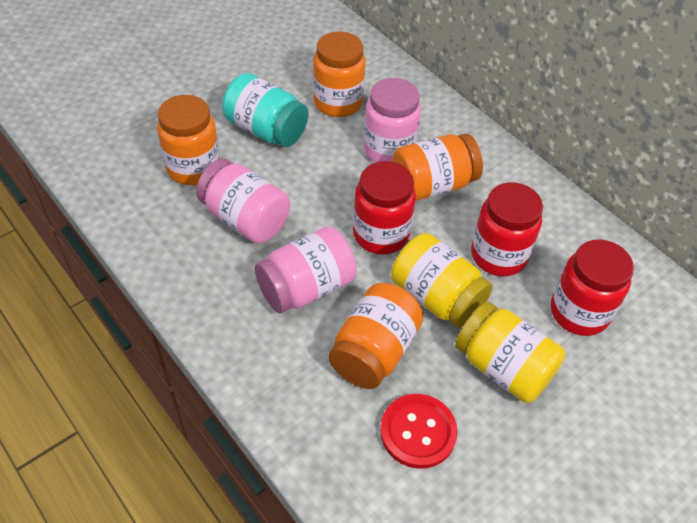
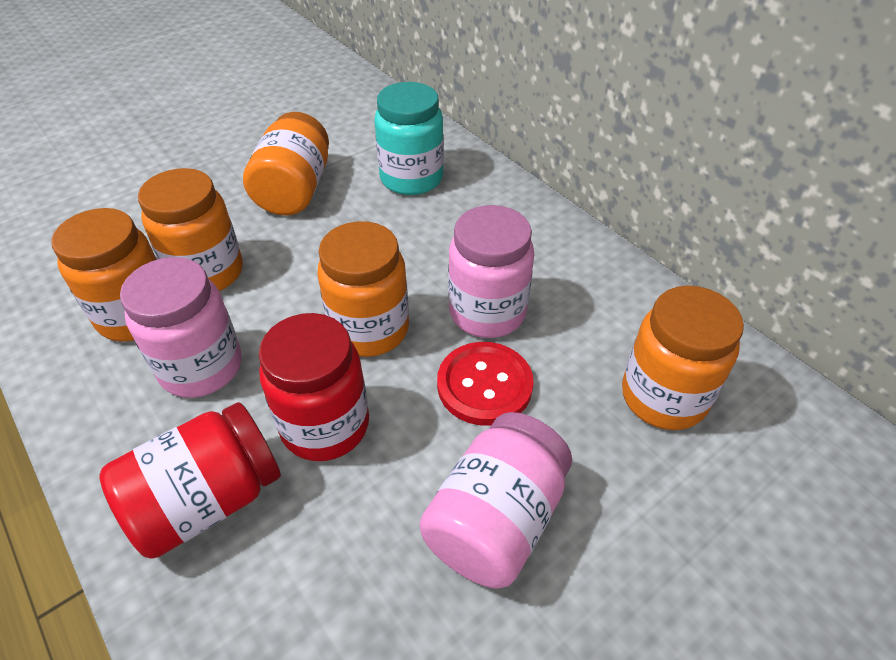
orange jar: [157,95,220,185] [313,31,366,117] [328,283,424,389] [392,134,483,201] = 4 -> [51,208,157,342] [138,168,243,291] [243,112,329,216] [317,221,409,357] [622,286,744,430] = 5
red jar: [353,161,416,255] [471,182,543,276] [551,239,634,336] = 3 -> [99,402,281,559] [259,313,369,461] = 2
yellow jar: [391,233,493,328] [455,302,566,403] = 2 -> none = 0

